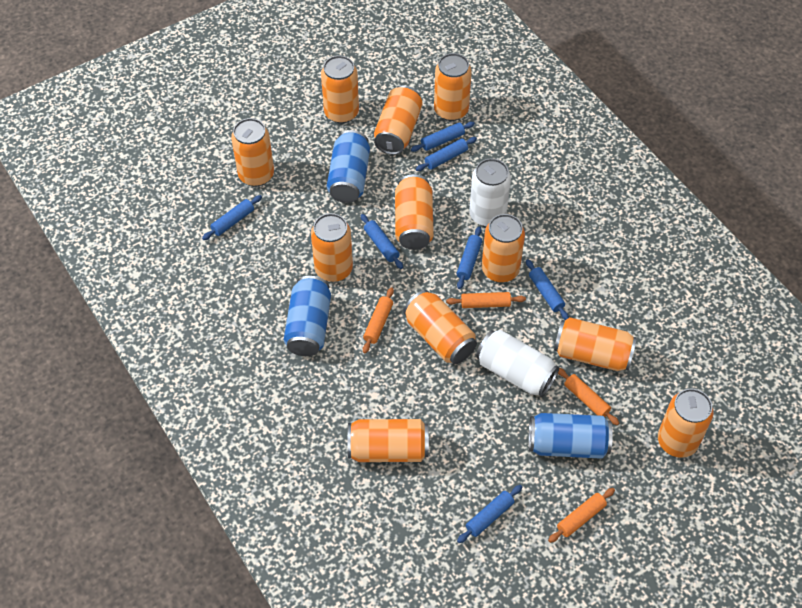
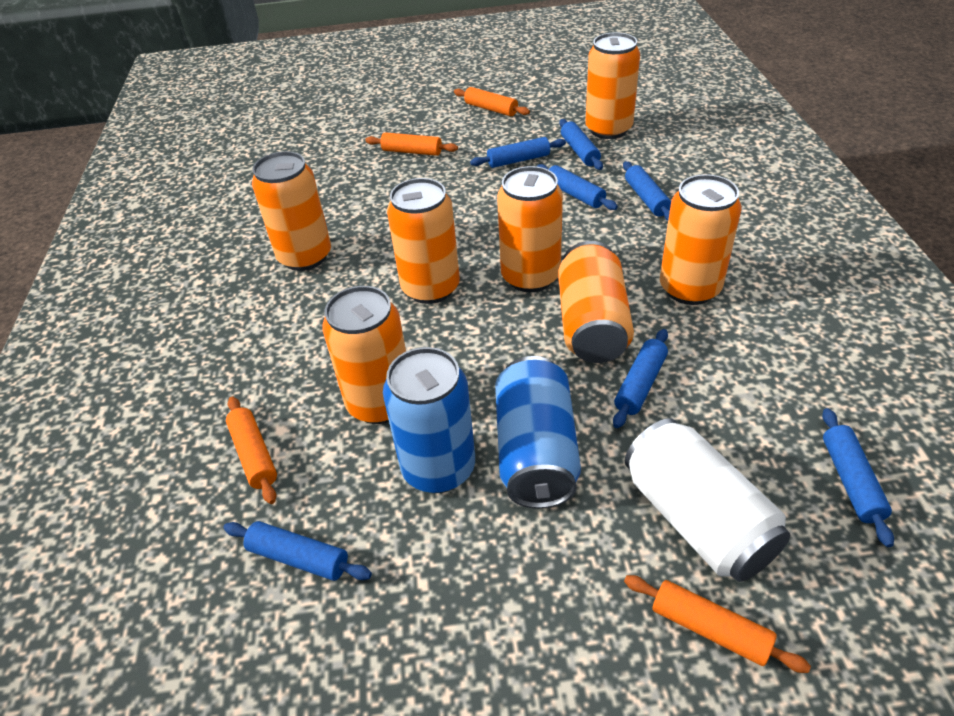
blue can: [284,276,331,356] [327,130,370,203] [529,413,613,459] = 3 -> [383,347,475,493] [495,356,581,509] = 2
orange can: [231,118,274,186] [311,213,353,282] [321,55,359,123] [348,419,429,462] [374,86,423,155] [395,174,434,250] [403,290,477,364] [434,53,472,121] [482,214,525,283] [554,317,637,371] [658,389,714,458] = 11 -> [252,151,331,271] [322,286,406,424] [387,178,460,304] [497,166,563,292] [558,241,634,363] [585,32,640,139] [660,174,741,305] = 7
white can: [469,158,511,227] [476,330,559,397] = 2 -> [625,418,790,582] = 1

